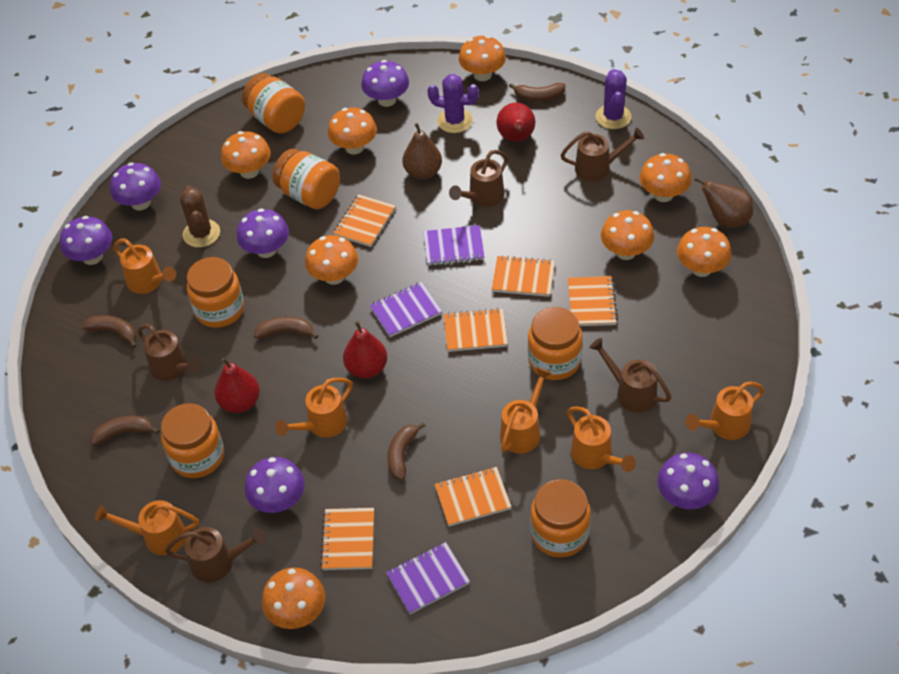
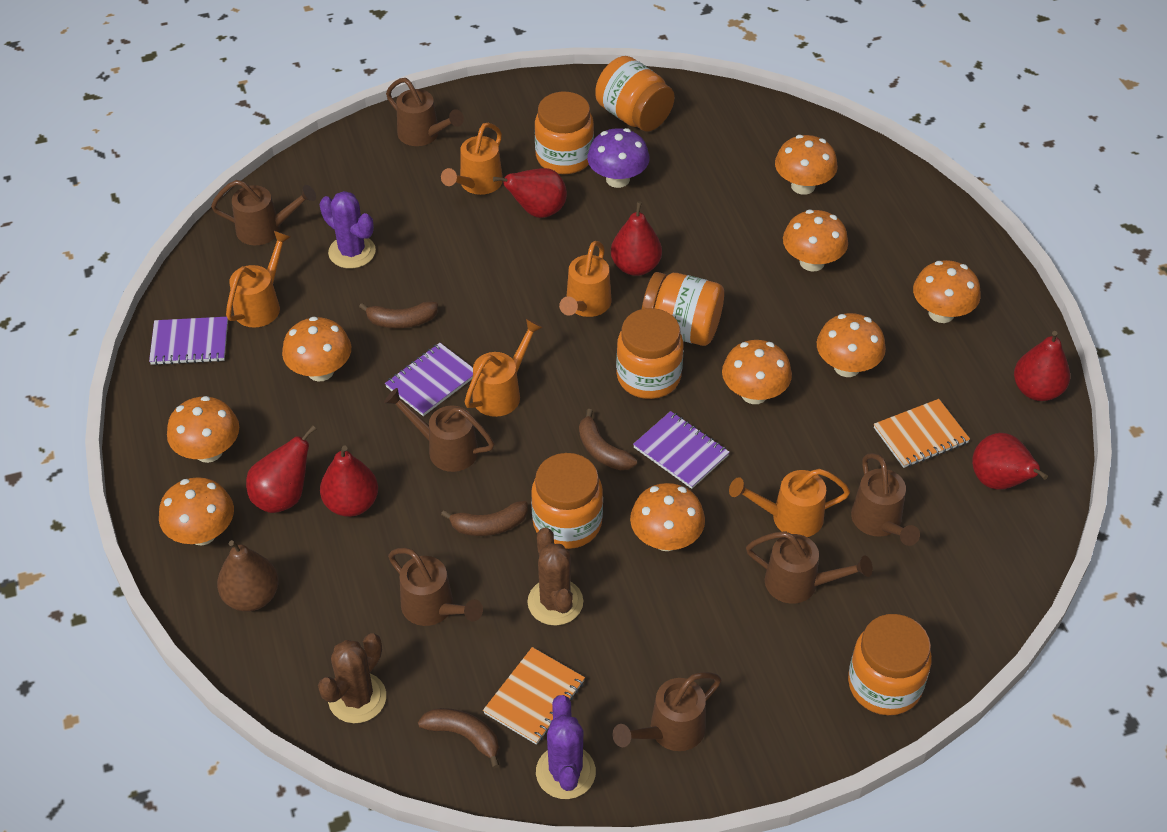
brown banana: [82,315,136,348] [91,416,159,446] [254,317,318,339] [388,422,425,480] [509,83,566,101] = 5 -> [359,301,438,328] [418,708,500,769] [441,501,528,536] [579,409,637,470] = 4
brown cactus: [180,186,220,248] = 1 -> [318,633,386,723] [527,528,583,626] = 2
brown pear: [402,123,442,180] [694,177,753,228] = 2 -> [217,540,279,612] = 1
brown watering can: [138,324,202,381] [165,527,266,583] [449,150,508,207] [561,128,644,182] [589,338,671,413] = 5 -> [211,180,316,245] [384,388,494,472] [386,78,464,146] [388,548,483,626] [612,672,721,751] [746,531,873,604] [851,453,920,546] = 7
orange mushroom: [221,131,271,179] [262,567,325,629] [305,235,358,285] [328,108,377,154] [459,35,506,81] [601,210,654,260] [639,153,691,202] [677,227,732,277] = 8 -> [159,477,234,546] [167,396,239,463] [282,317,351,382] [630,483,705,551] [722,340,792,404] [775,135,838,195] [783,210,848,272] [817,313,886,377] [913,260,981,323] = 9
orange notebook: [320,508,374,570] [333,194,395,247] [435,467,511,526] [444,308,508,352] [492,255,555,297] [568,276,618,326] = 6 -> [483,647,585,745] [874,399,970,468] = 2
orange watering can: [95,500,199,555] [113,239,176,294] [275,378,353,438] [500,367,551,454] [567,407,636,472] [685,382,764,440] = 6 -> [226,231,291,328] [441,123,503,195] [465,319,543,417] [559,241,612,317] [729,469,850,537] = 5
purple mushroom: [60,216,112,265] [110,162,161,210] [237,208,289,258] [245,457,305,513] [361,60,409,107] [657,453,719,509] = 6 -> [587,128,650,188] = 1
red pear: [214,358,260,413] [343,321,387,378] [497,102,535,142] = 3 -> [246,426,316,513] [320,445,378,517] [493,168,567,218] [611,201,662,276] [972,433,1048,490] [1014,331,1070,401] = 6

